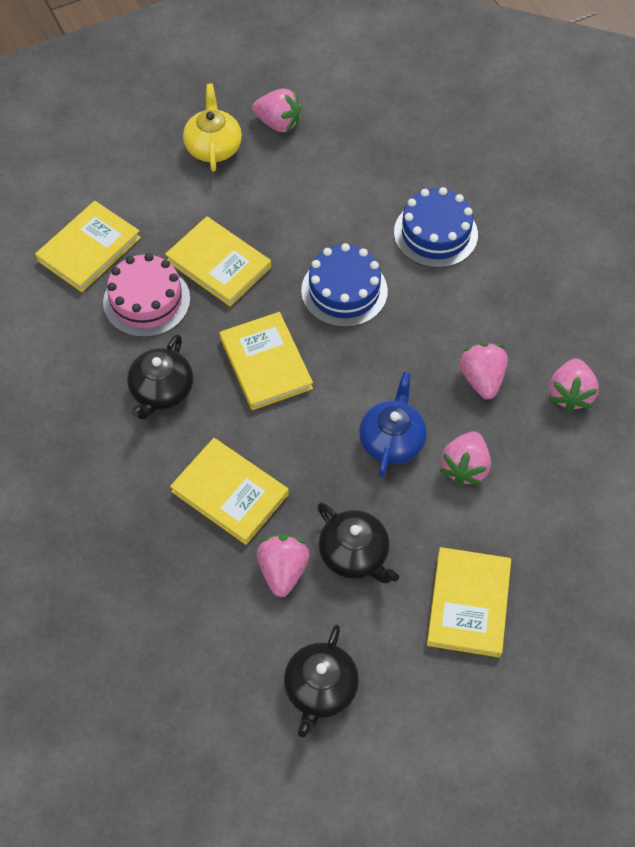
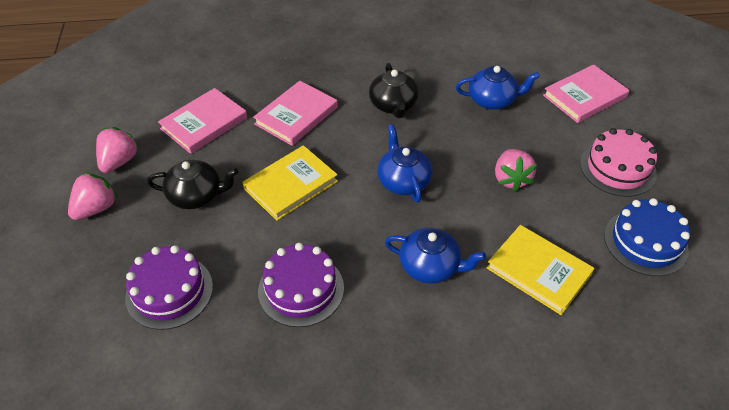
black teapot: [127,334,193,420] [284,625,359,737] [317,503,399,583] = 3 -> [147,160,238,209] [369,63,419,118] = 2
blue cake: [301,243,388,327] [394,187,478,268] = 2 -> [604,198,690,276] = 1
blue teapot: [359,372,427,478] = 1 -> [377,125,433,203] [385,228,486,283] [456,66,540,110] = 3
pink book: none = 0 -> [158,88,247,154] [253,81,338,146] [543,64,629,123] = 3
pink strawberry: [252,88,302,133] [257,534,309,597] [439,431,491,486] [459,343,508,399] [549,358,599,412] = 5 -> [68,172,118,220] [96,127,139,173] [495,149,537,191] = 3
purple cake: none = 0 -> [125,245,213,330] [258,243,344,327] = 2
yellow book: [35,201,141,292] [165,216,271,307] [170,438,289,545] [220,312,313,410] [427,547,511,657] = 5 -> [243,145,338,221] [487,225,595,315] = 2
yellow teapot: [183,83,242,172] = 1 -> none = 0

